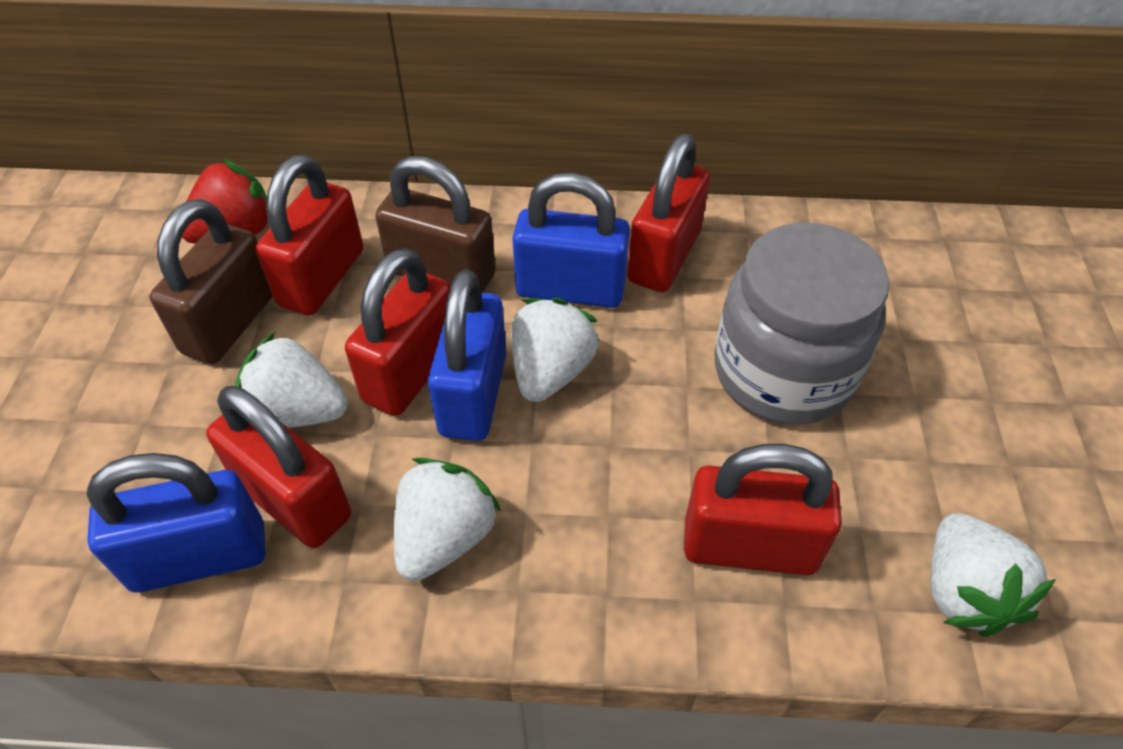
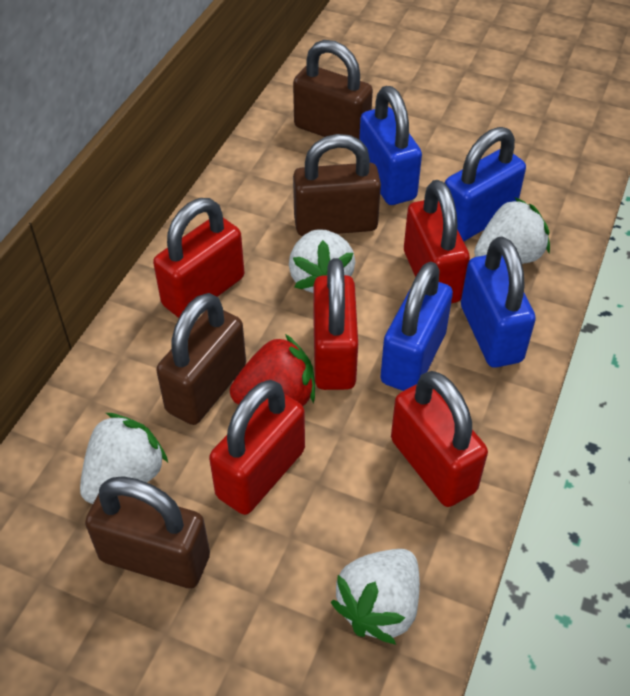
blue padlock: [87,453,266,593] [428,269,506,441] [512,173,630,308] = 3 -> [359,86,422,205] [380,262,453,391] [445,127,526,241] [461,237,536,367] = 4
brown padlock: [150,199,273,364] [375,156,496,293] = 2 -> [85,476,210,588] [156,293,246,425] [293,40,373,139] [293,134,381,236] = 4
grey jar: [714,223,890,425] = 1 -> none = 0

